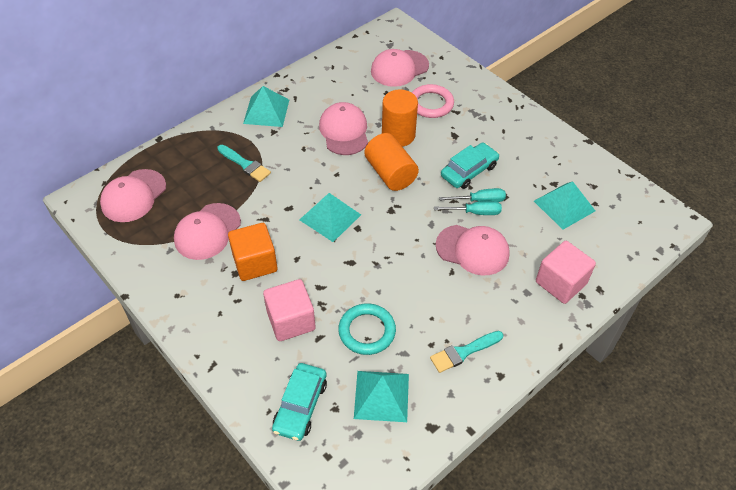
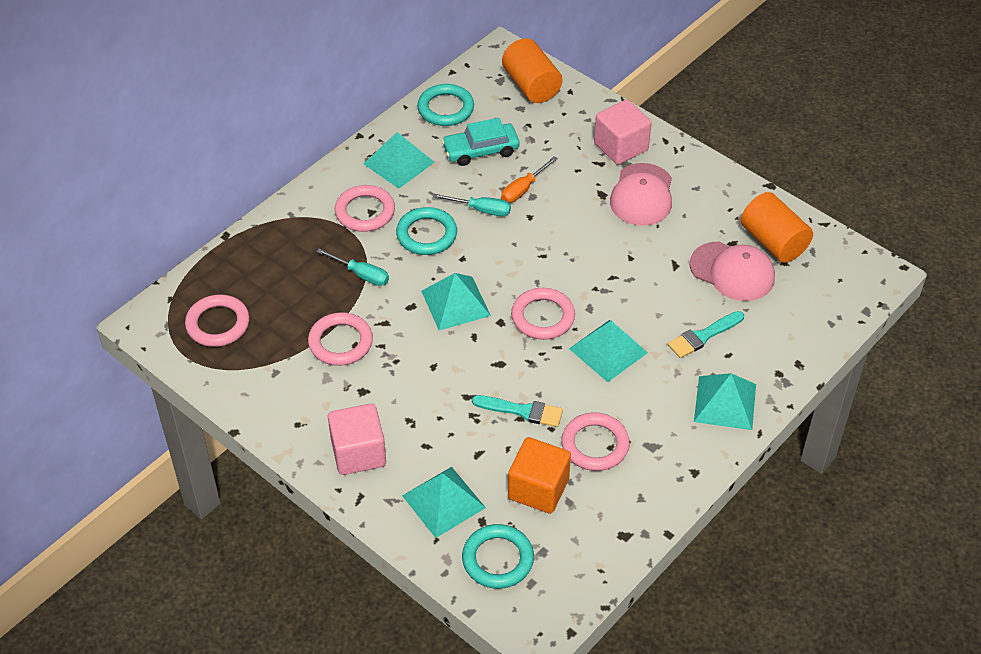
orange screwdriver: none = 0 -> [501,156,558,203] = 1
pink cap: [100,169,166,222] [174,203,241,260] [319,102,368,155] [371,49,429,87] [436,225,510,275] = 5 -> [610,163,672,226] [690,241,775,301] = 2
pink ring: [412,84,454,118] = 1 -> [185,295,250,347] [308,312,373,366] [335,185,395,232] [511,288,575,340] [561,413,630,471] = 5
turquoise car: [272,363,327,441] [441,143,499,189] = 2 -> [442,118,520,166] = 1
turquoise pyramid: [243,86,289,127] [300,193,361,242] [354,371,409,422] [534,181,595,230] = 4 -> [364,132,435,189] [402,467,486,538] [421,273,491,330] [569,320,648,382] [694,373,756,430] = 5
turquoise ring: [338,303,396,355] = 1 -> [396,207,457,255] [417,84,474,126] [462,524,534,589] = 3

